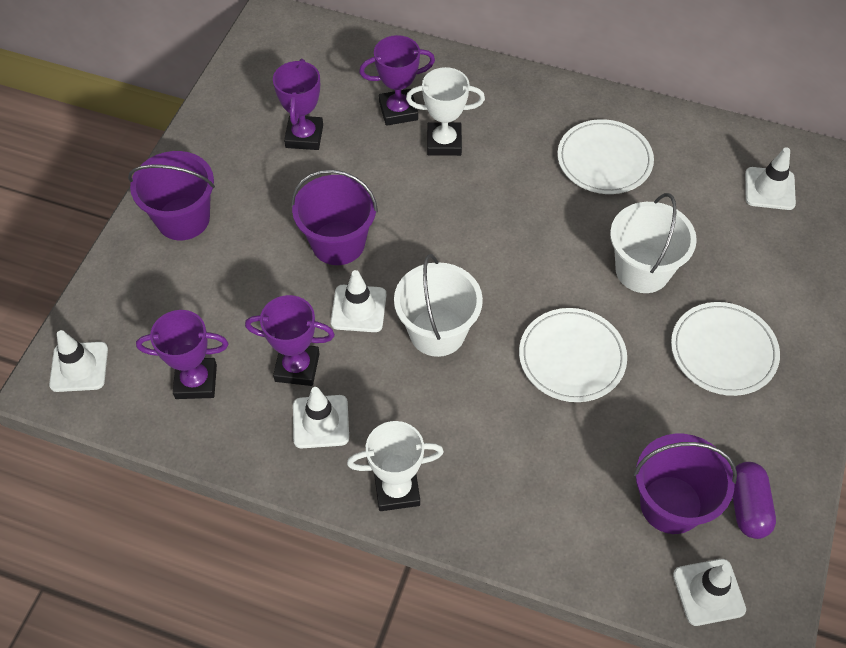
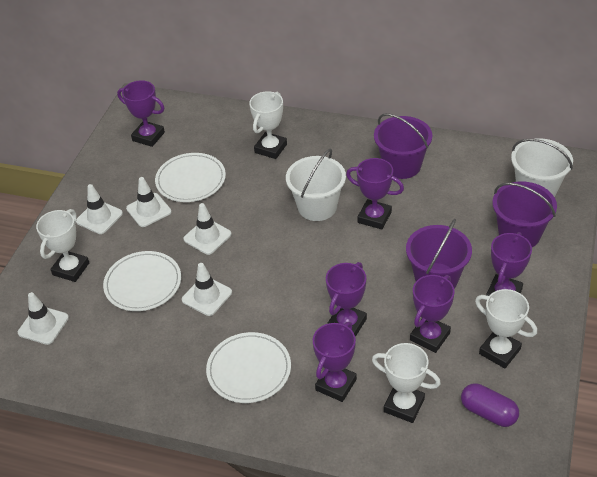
purple trophy: [136,310,228,399] [245,295,335,386] [273,59,323,150] [359,35,435,126] = 4 -> [117,80,165,147] [313,322,357,402] [326,262,367,337] [346,158,404,230] [410,275,455,353] [486,232,532,296] = 6
white trophy: [347,421,444,511] [406,67,485,156] = 2 -> [36,209,89,282] [249,91,287,159] [372,343,441,423] [475,289,537,368] = 4

